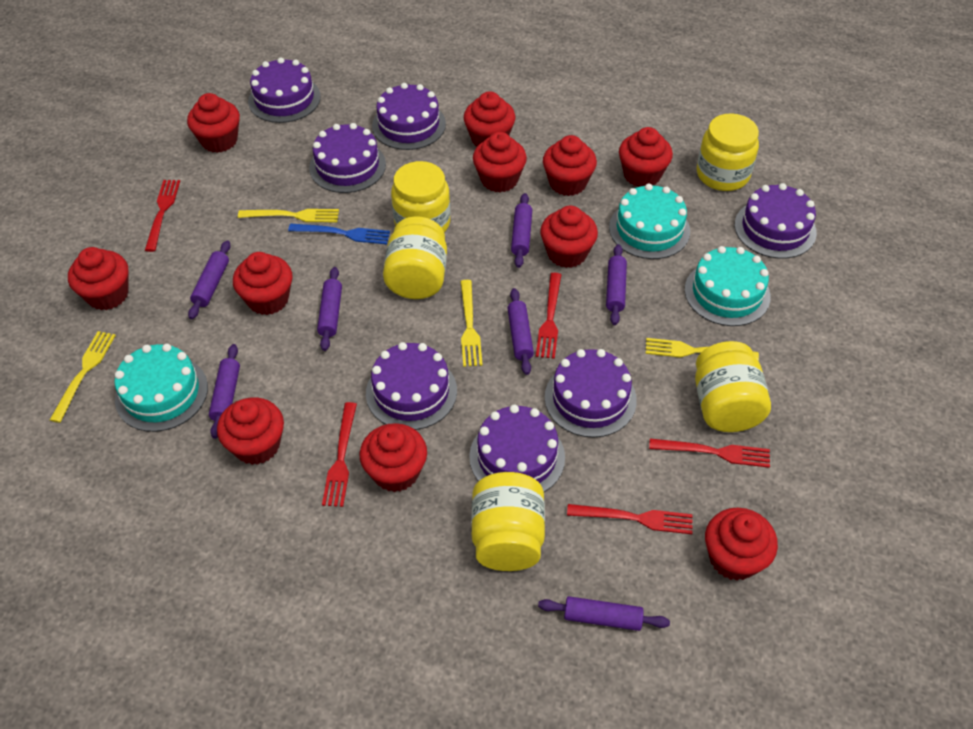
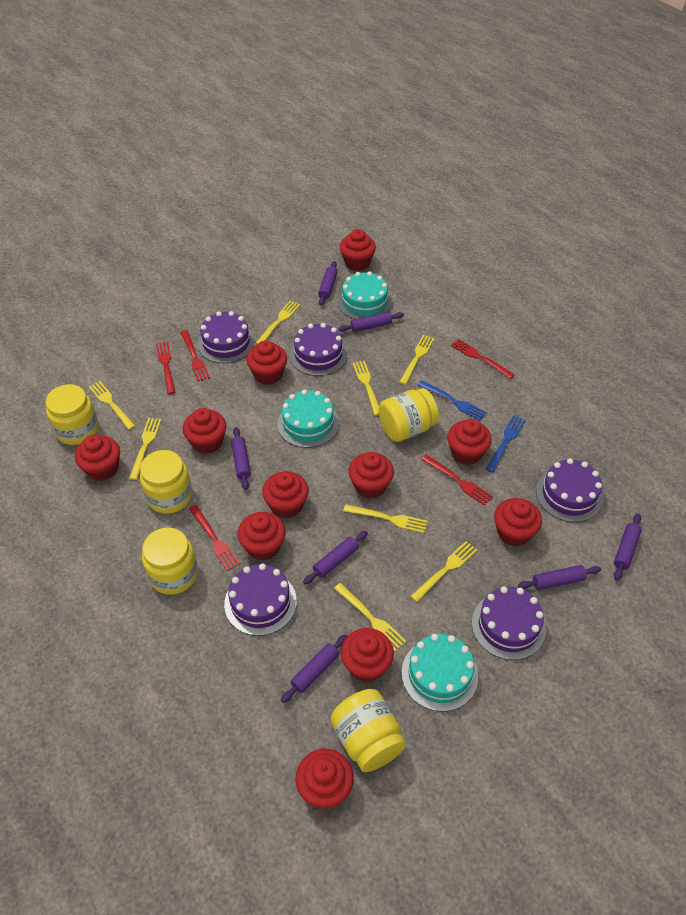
blue fork: [288,223,390,244] = 1 -> [418,380,487,421] [486,415,526,473] = 2
purple cake: [248,57,321,123] [309,123,386,193] [366,342,457,430] [372,83,446,150] [469,405,565,492] [545,349,637,438] [735,183,817,259] = 7 -> [198,311,255,363] [224,563,297,636] [290,323,347,376] [472,586,546,660] [536,458,603,522] = 5
yellow fork: [50,331,116,423] [238,209,339,222] [460,280,483,367] [646,338,759,361] = 4 -> [89,381,135,430] [129,418,161,480] [256,301,300,344] [334,583,406,651] [343,504,428,533] [353,360,379,416] [399,335,435,385] [410,541,477,602] = 8

